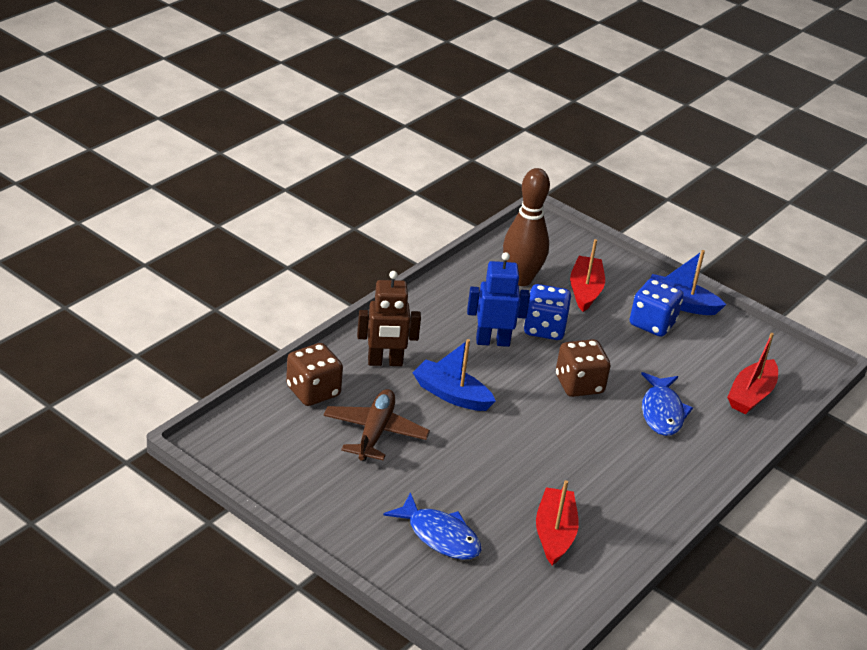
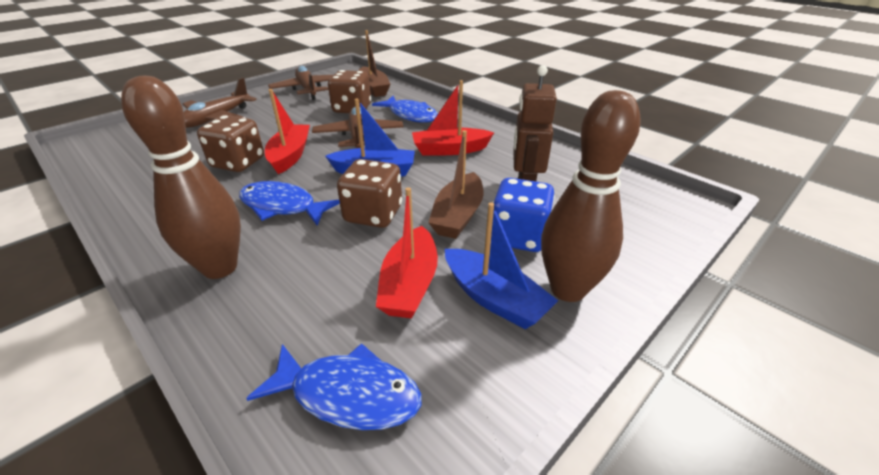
blue dice: [524,284,572,340] [630,279,684,337] = 2 -> [491,178,555,252] = 1
blue fish: [384,492,481,560] [641,372,693,436] = 2 -> [239,181,340,226] [246,343,422,430] [372,96,438,123] = 3
blue robot: [467,252,530,347] = 1 -> none = 0
brown boat: none = 0 -> [359,30,391,97] [428,130,484,239] = 2
brown bowling pin: [503,168,550,286] = 1 -> [121,76,241,279] [541,90,641,302] = 2
brown dice: [286,343,343,406] [556,339,611,397] = 2 -> [197,115,264,172] [328,70,371,113] [337,159,402,228] = 3
brown plane: [324,389,430,461] = 1 -> [183,78,257,128] [268,66,333,100] [312,106,403,148] = 3

